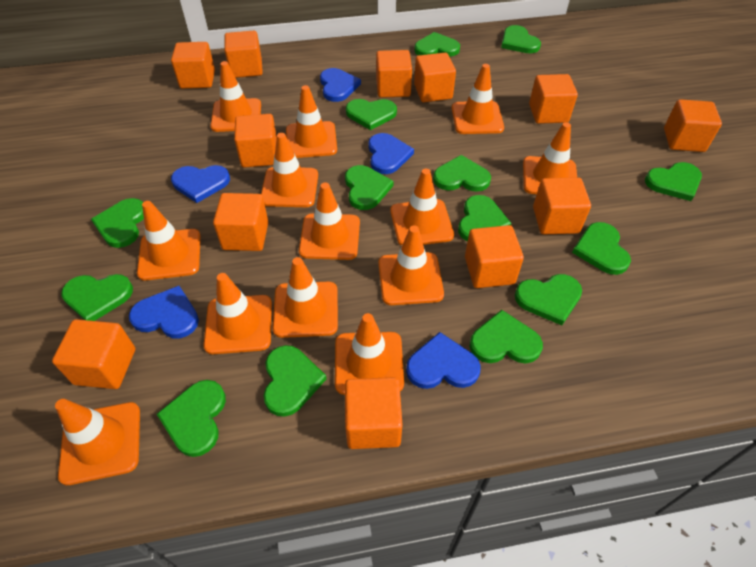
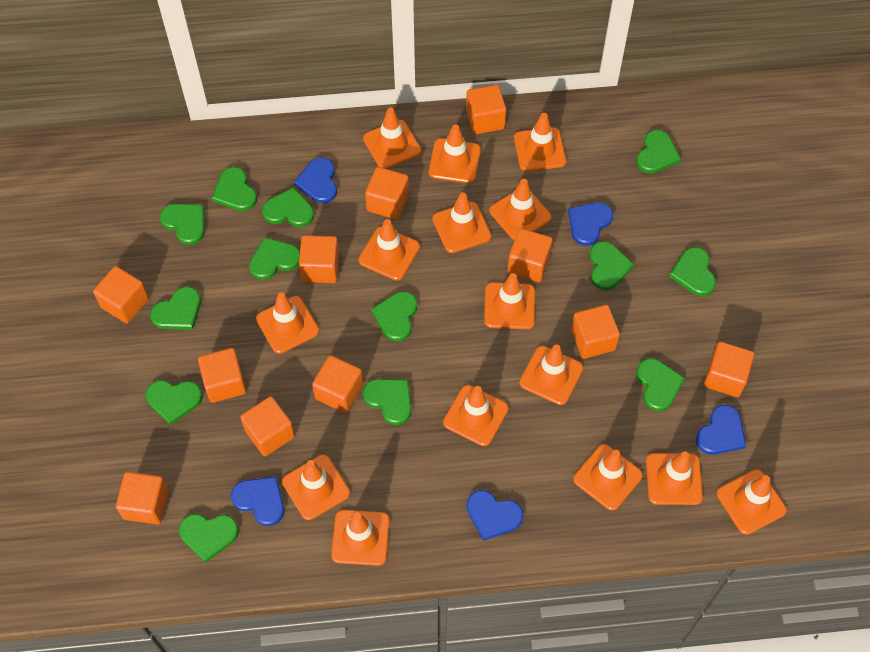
green heart: [61,274,133,321] [91,198,144,248] [157,380,226,457] [264,345,327,417] [345,165,394,210] [346,99,397,130] [414,32,460,57] [433,155,491,192] [458,195,511,241] [469,310,543,364] [501,25,541,53] [515,274,582,325] [572,222,631,275] [645,162,702,201] = 14 -> [146,380,203,425] [150,287,201,330] [160,204,205,245] [179,514,239,563] [212,167,257,211] [249,237,300,280] [262,187,314,227] [362,379,411,425] [371,291,417,341] [589,241,634,290] [636,130,681,174] [636,358,685,411] [669,247,716,296] = 13
orange cube: [52,319,135,389] [171,42,215,89] [213,193,268,251] [224,31,263,78] [234,114,277,168] [345,377,403,449] [376,50,412,98] [414,53,456,102] [465,225,524,288] [529,74,578,124] [533,177,591,234] [664,99,722,152] = 12 -> [93,266,149,324] [116,472,169,525] [198,348,246,403] [240,396,295,456] [299,235,339,283] [312,355,363,413] [365,167,409,220] [466,85,506,134] [508,228,553,282] [571,305,620,359] [704,342,754,397] = 11
orange traffic cone: [55,399,140,485] [137,201,201,281] [203,273,272,354] [210,61,261,132] [261,133,318,207] [272,257,338,338] [286,85,337,158] [299,183,360,260] [335,313,404,395] [378,226,444,305] [390,169,454,246] [452,64,504,134] [523,122,577,195] = 13 -> [256,292,319,354] [282,455,350,520] [331,510,390,566] [359,219,420,280] [363,108,421,169] [429,124,481,183] [432,192,491,253] [443,385,509,446] [484,273,535,329] [489,179,552,240] [514,113,566,171] [519,345,583,405] [573,444,643,511] [646,451,703,505] [717,470,787,535] = 15

